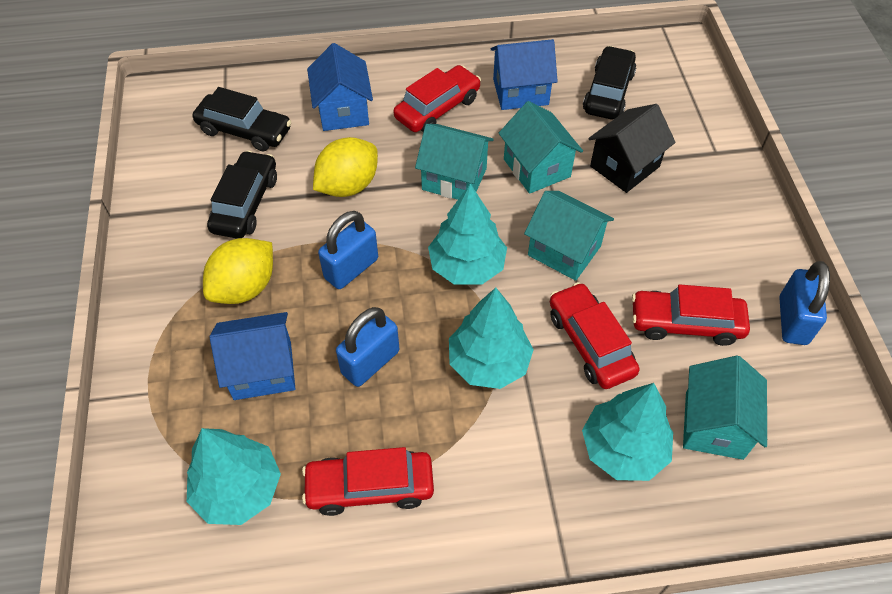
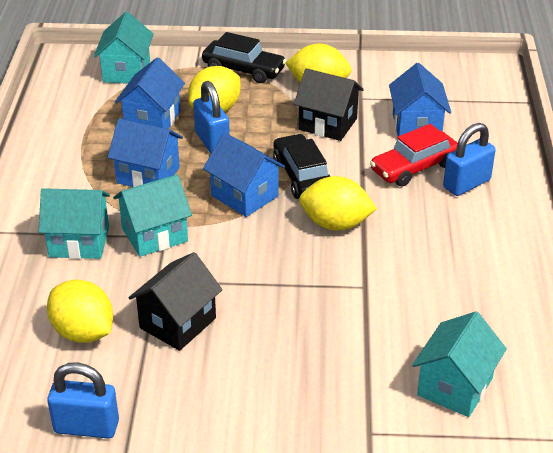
black car: [193,87,292,151] [207,150,277,239] [583,46,636,120] = 3 -> [202,32,286,83] [273,134,331,199] = 2
black house: [588,104,676,193] = 1 -> [128,252,223,351] [294,68,364,141] = 2
blue house: [210,312,295,400] [307,43,373,131] [491,39,558,110] = 3 -> [107,119,183,187] [115,57,185,129] [203,133,285,217] [389,63,451,136] = 4
red car: [302,447,434,516] [393,65,481,132] [550,282,640,389] [632,285,750,346] = 4 -> [370,124,458,186] = 1
turquoise tree: [187,428,281,525] [428,184,507,285] [449,288,534,389] [582,383,673,481] = 4 -> none = 0
yellow lemon: [203,238,273,304] [313,137,378,197] = 2 -> [47,280,113,343] [188,66,241,112] [286,43,351,83] [299,176,377,231] = 4

